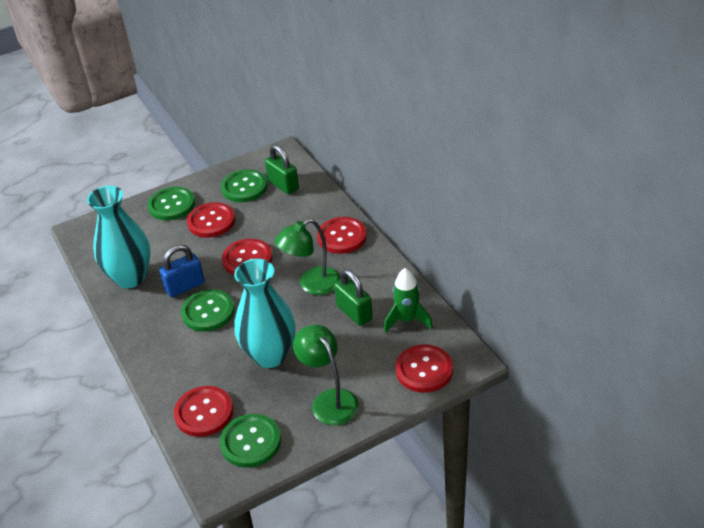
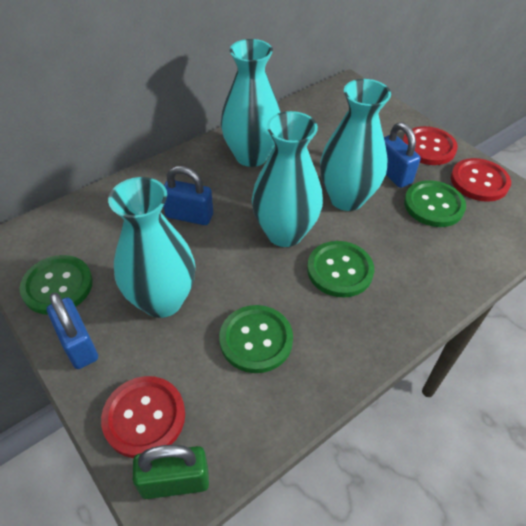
blue padlock: [159,245,205,297] = 1 -> [47,292,98,369] [163,166,213,225] [384,122,421,188] = 3
green lamp: [275,219,341,295] [293,325,359,425] = 2 -> none = 0
green padlock: [265,144,299,194] [334,269,373,326] = 2 -> [133,445,209,499] = 1
green rocket: [384,268,433,332] = 1 -> none = 0
red button: [174,386,233,437] [187,202,235,238] [222,239,273,275] [317,217,367,254] [395,344,453,393] = 5 -> [101,376,185,458] [403,126,458,165] [451,158,511,202] = 3
turquoise vase: [87,186,151,288] [234,259,296,368] = 2 -> [108,177,195,318] [221,39,281,167] [252,111,323,247] [320,79,391,211] = 4

